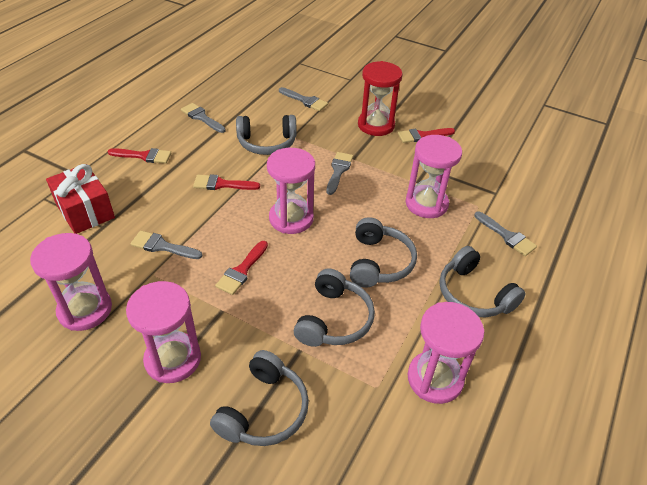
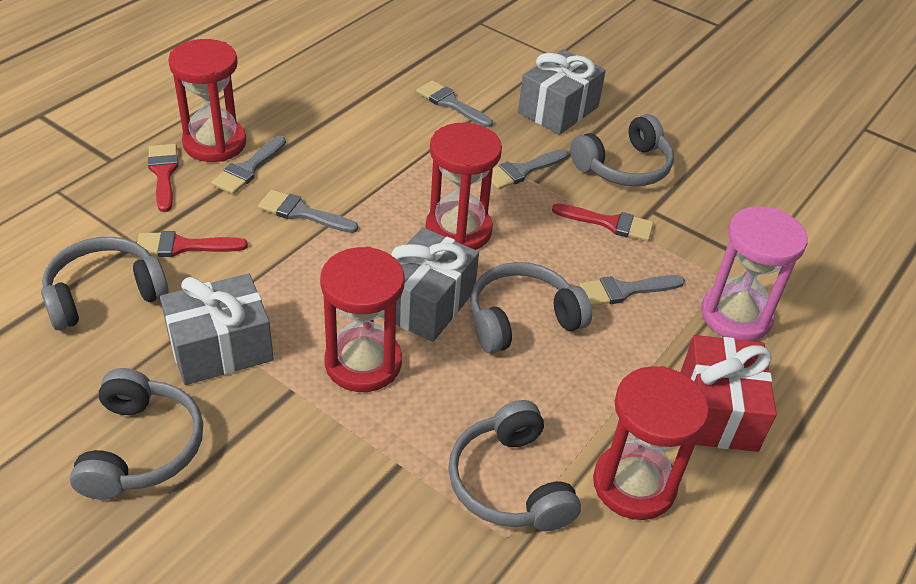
grey gift: none = 0 -> [160,274,274,385] [380,227,479,342] [518,49,606,135] = 3
pink hourglass: [30,233,112,331] [126,281,201,383] [267,148,315,234] [406,135,462,218] [408,302,484,404] = 5 -> [701,206,808,341] = 1
red brush: [107,148,171,164] [193,174,260,190] [215,241,268,295] [398,128,455,143] = 4 -> [137,231,248,257] [148,144,179,212] [552,203,654,242] = 3
red hourglass: [358,61,403,136] = 1 -> [168,39,246,162] [320,247,405,392] [426,123,502,250] [593,366,709,520] = 4

